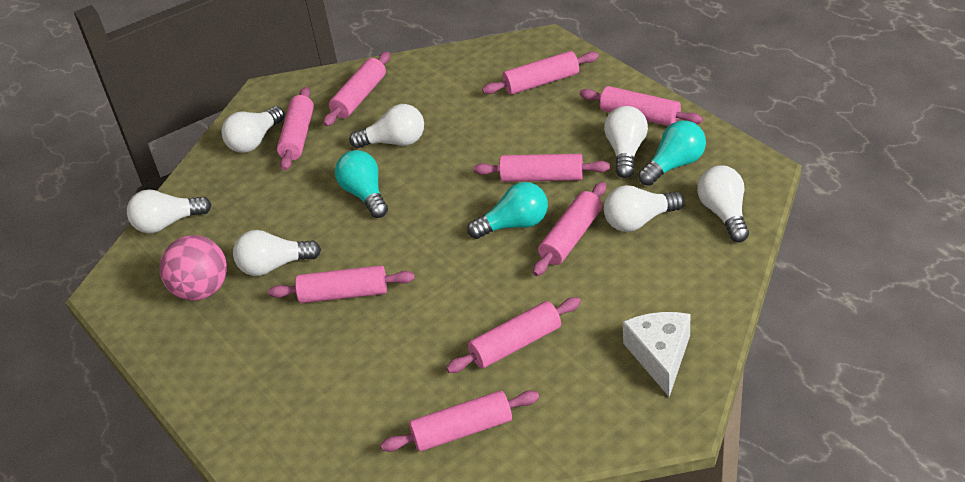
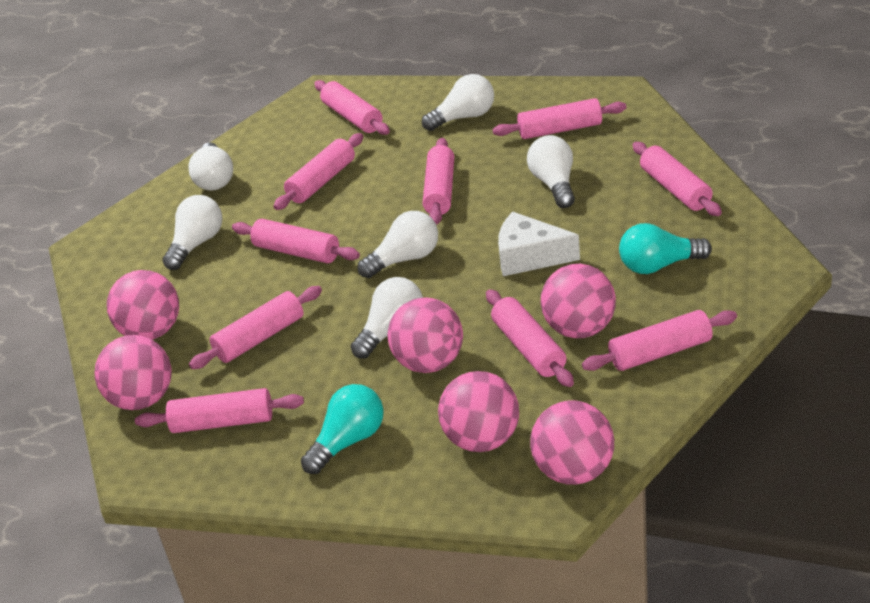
pink ball: [160,235,227,301] = 1 -> [95,335,172,410] [107,270,179,340] [388,297,463,373] [438,371,519,452] [530,400,614,485] [541,264,616,338] = 6
pink rolling pin: [268,265,415,303] [277,87,314,170] [323,52,390,126] [381,390,539,452] [446,297,581,373] [474,154,610,182] [482,51,599,95] [533,182,606,276] [580,86,703,126] = 9 -> [135,388,304,433] [189,286,322,369] [232,219,360,263] [273,133,364,210] [314,80,390,135] [423,138,454,225] [486,289,574,387] [493,98,626,139] [582,310,737,371] [633,142,722,216] = 10
turquoise light bulb: [335,150,388,218] [467,182,548,239] [638,120,706,186] = 3 -> [301,384,384,474] [619,223,712,274] = 2
white light bulb: [127,189,212,233] [221,106,285,153] [233,230,321,276] [349,104,424,148] [604,106,648,178] [604,185,684,232] [697,165,749,242] = 7 -> [162,195,222,270] [188,142,233,191] [351,277,423,359] [357,211,438,278] [422,74,494,131] [527,135,575,208] = 6

